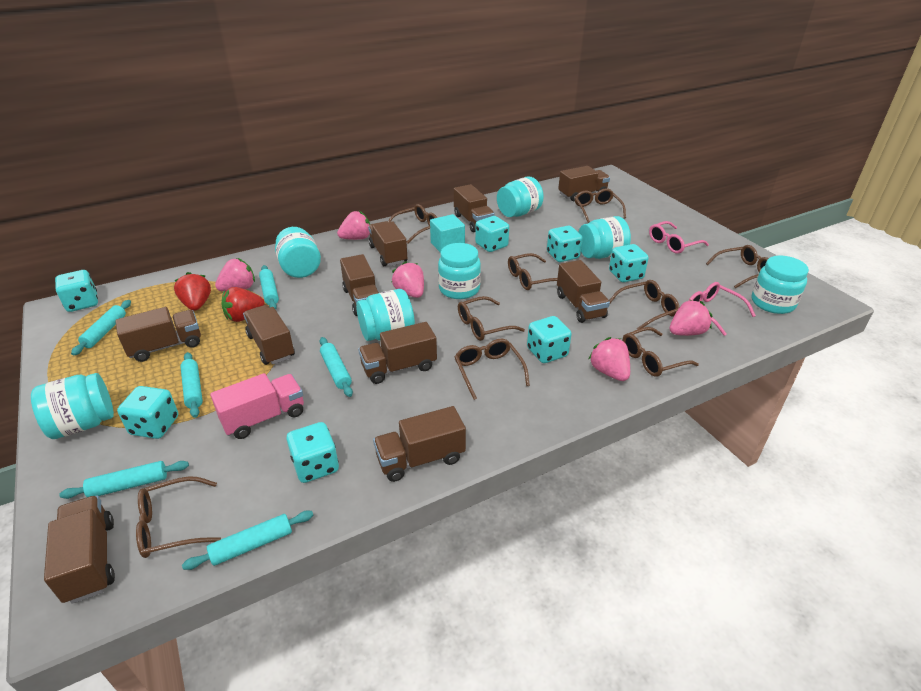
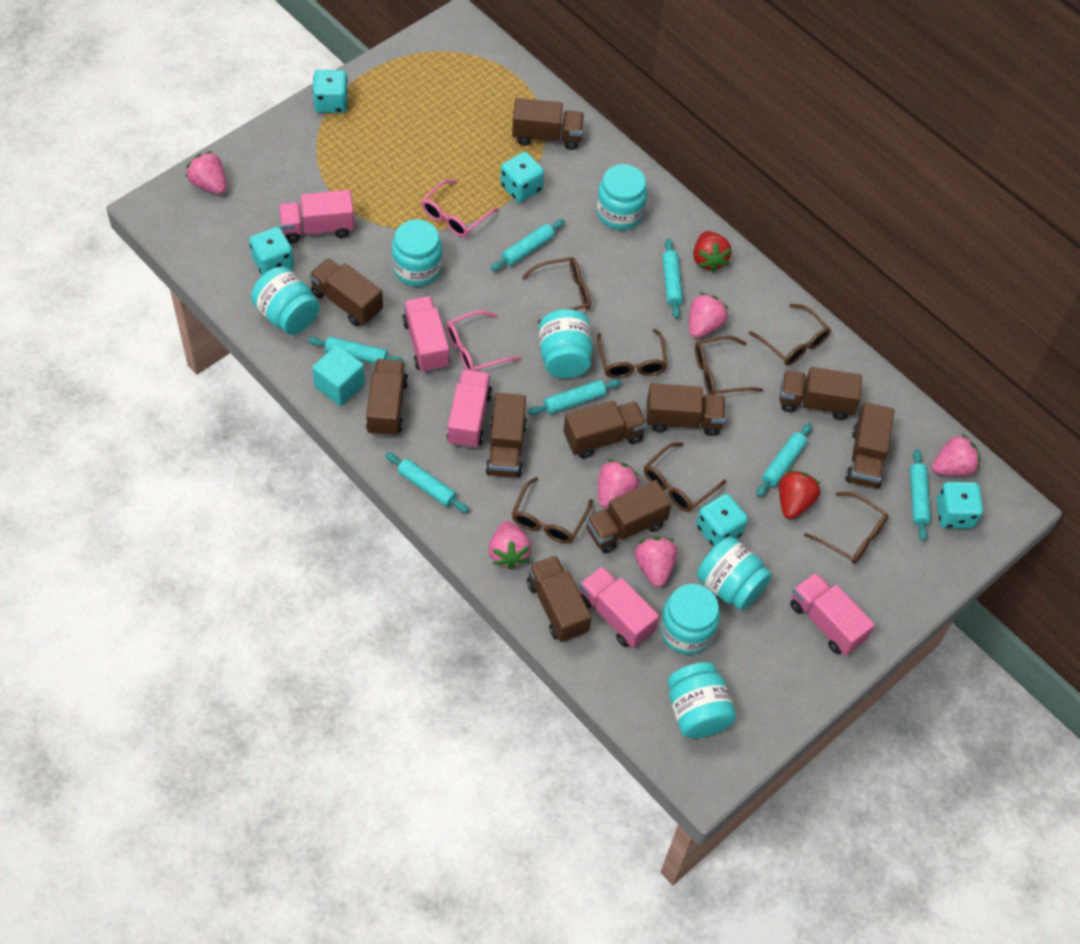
brown glasses: [136,476,221,558] [388,204,437,244] [454,339,530,400] [458,296,525,341] [508,253,557,290] [575,188,626,223] [609,280,679,330] [623,327,699,377] [706,245,769,288] = 9 -> [512,477,593,544] [521,257,591,324] [597,329,668,378] [644,442,727,512] [695,336,763,395] [749,304,831,365] [804,492,889,564] = 7
pink strawberry: [215,258,255,291] [337,211,370,240] [391,261,424,298] [589,337,630,381] [670,300,712,336] = 5 -> [186,151,227,194] [489,521,532,569] [598,459,640,508] [635,536,677,587] [689,293,728,338] [932,434,980,476] = 6
pink truck: [210,373,304,439] = 1 -> [278,190,355,243] [402,296,450,373] [447,369,492,449] [579,566,659,648] [790,572,875,655] = 5
turquoise dice: [55,270,98,312] [117,386,178,439] [286,422,339,483] [475,216,509,252] [527,316,571,363] [547,226,583,262] [609,244,649,282] = 7 -> [249,227,294,275] [312,70,348,113] [500,152,544,203] [696,494,748,548] [936,482,983,529] = 5
turquoise rolling pin: [59,461,189,499] [71,300,131,356] [180,352,203,418] [182,510,313,570] [259,265,279,309] [320,337,353,397] = 6 -> [308,337,405,364] [385,452,469,513] [491,219,565,271] [528,379,621,415] [662,239,683,319] [756,423,812,497] [910,449,931,541] = 7

